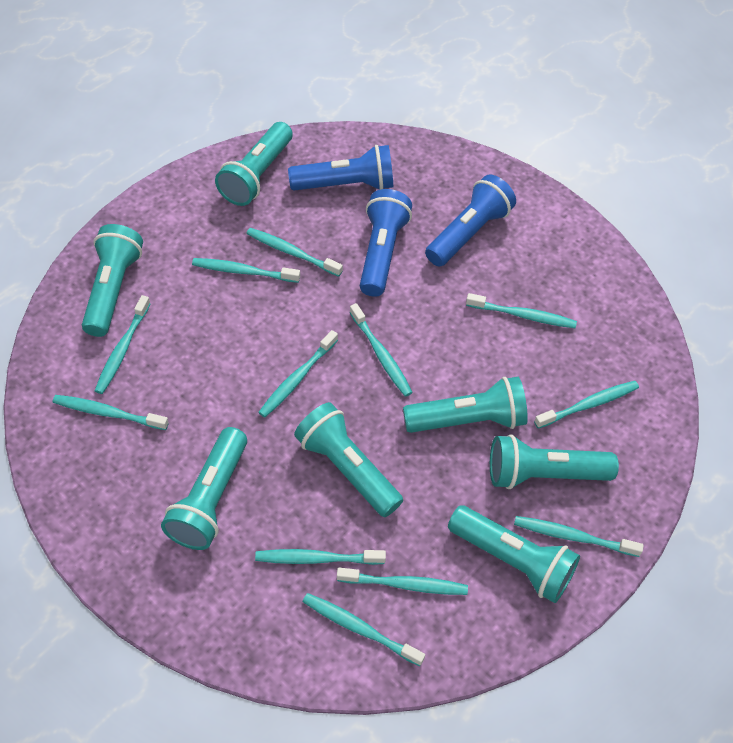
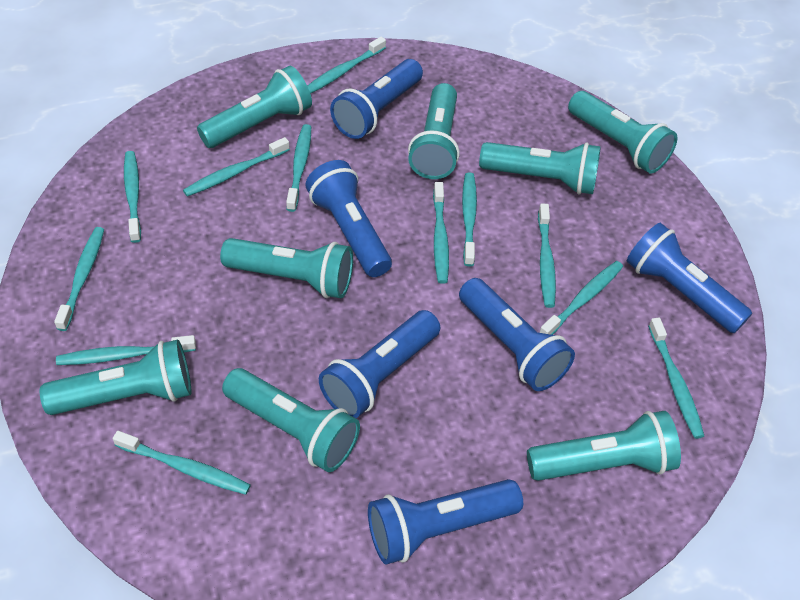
blue flashlight: [288,145,393,191] [360,189,412,297] [425,174,516,267] = 3 -> [305,160,392,277] [319,310,440,418] [330,59,423,139] [368,479,523,565] [459,278,575,391] [627,223,752,333] = 6
turquoise flashlight: [82,224,143,337] [161,427,247,550] [215,122,293,206] [294,402,403,517] [403,377,528,433] [448,505,580,603] [490,434,619,489] = 7 -> [40,340,191,415] [197,65,312,148] [220,238,353,298] [222,368,360,472] [408,83,460,179] [479,142,601,194] [527,411,681,481] [568,91,678,173] = 8

